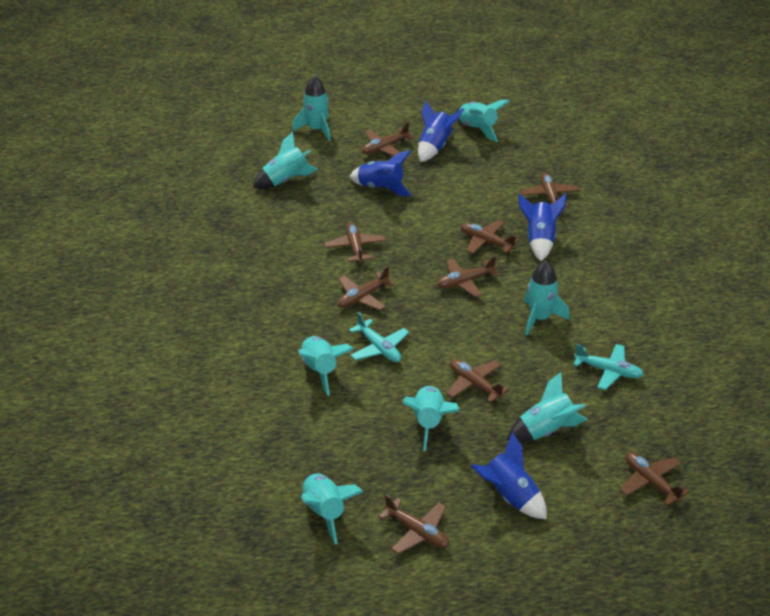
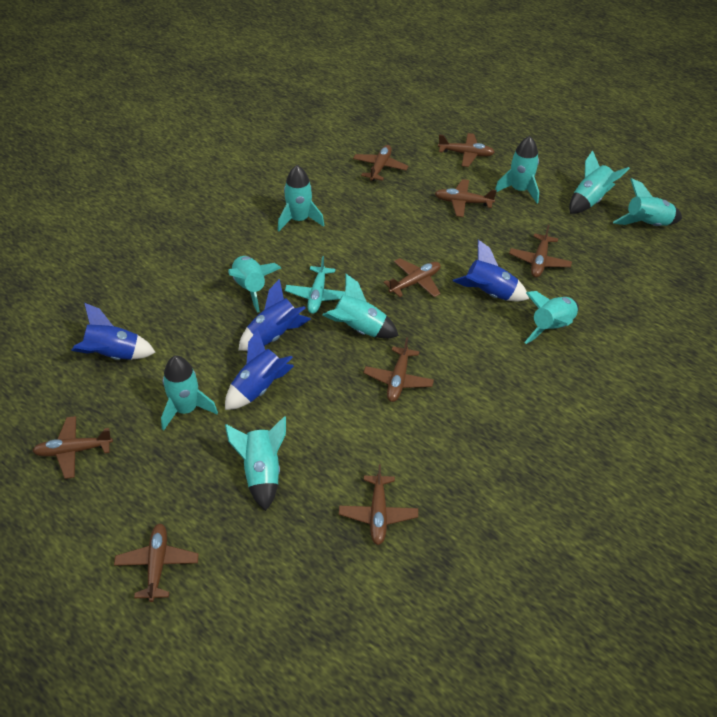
turquoise plane: [349,312,409,362] [574,344,644,390] = 2 -> [285,256,345,314] = 1
turquoise rocket: [253,132,318,189] [292,76,331,141] [298,336,354,396] [301,473,364,544] [402,386,460,451] [456,100,510,142] [507,372,588,442] [524,261,569,335] = 8 -> [161,355,218,430] [225,416,286,511] [228,256,281,312] [278,165,325,231] [322,274,399,339] [495,136,539,204] [524,291,579,344] [569,150,630,214] [613,178,682,226] = 9

